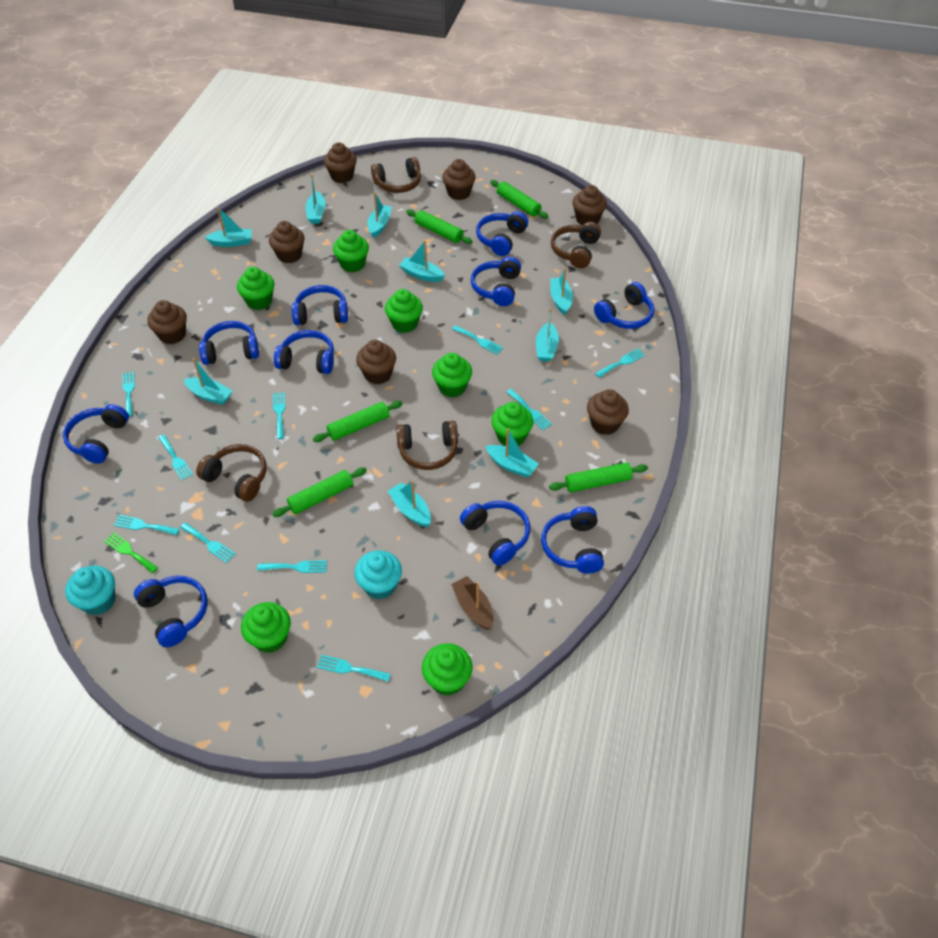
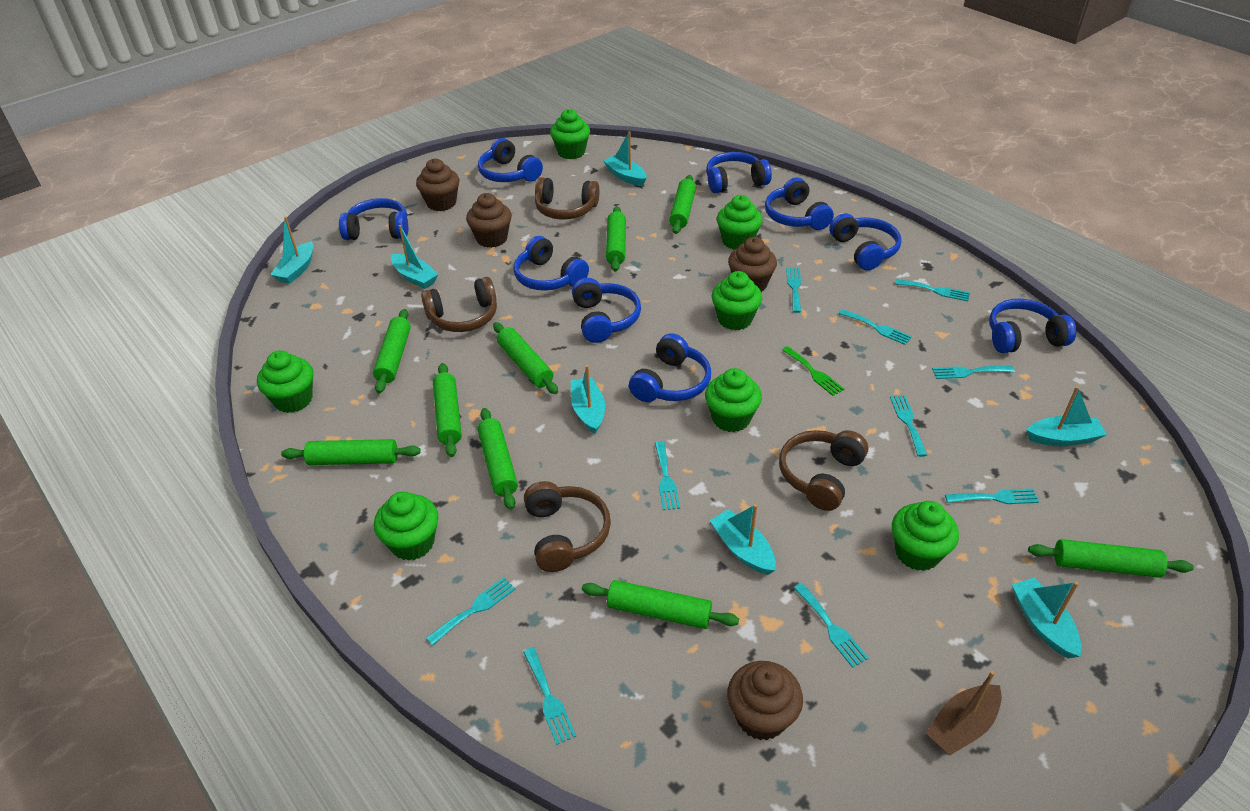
blue headphones: [63,404,129,464] [134,576,208,647] [199,321,259,365] [274,330,334,374] [292,285,348,325] [460,501,530,566] [471,257,521,306] [476,211,528,256] [541,506,604,574] [594,282,654,329] = 10 -> [339,198,408,240] [478,138,543,182] [513,236,589,291] [572,278,641,343] [629,333,711,402] [706,152,772,194] [765,177,834,230] [829,213,902,271] [989,299,1076,353] = 9
brown cupcake: [147,300,187,344] [269,221,305,263] [324,143,357,183] [356,340,396,384] [442,159,476,200] [572,185,607,225] [587,389,629,435] = 7 -> [416,159,459,211] [466,193,512,248] [727,661,803,740] [728,237,777,292] = 4
green rolling pin: [273,467,367,517] [313,401,403,442] [406,209,473,244] [490,180,549,219] [549,462,648,492] = 5 -> [281,439,421,465] [373,309,411,393] [433,363,462,457] [477,408,518,510] [493,322,558,394] [582,580,739,629] [606,206,626,272] [669,175,696,234] [1028,539,1194,578] = 9
turquoise boat: [184,358,233,405] [205,207,252,247] [305,174,326,224] [367,192,392,238] [388,481,431,527] [399,240,445,282] [486,428,539,477] [536,308,559,362] [550,268,573,315] = 9 -> [270,217,313,284] [391,225,438,289] [571,365,605,434] [603,131,646,186] [710,504,776,575] [1012,578,1082,659] [1026,386,1107,446] = 7
turquoise cupcake: [65,566,115,615] [354,550,402,599] = 2 -> none = 0

